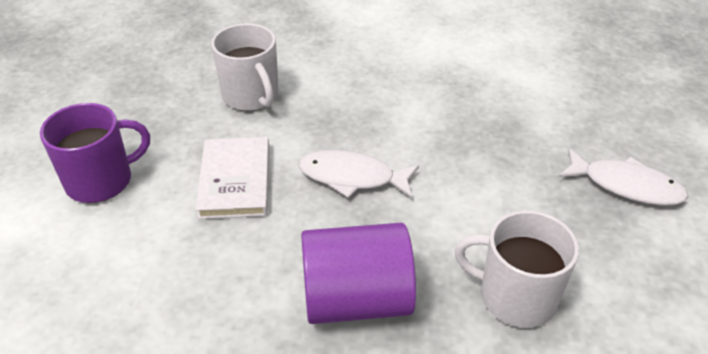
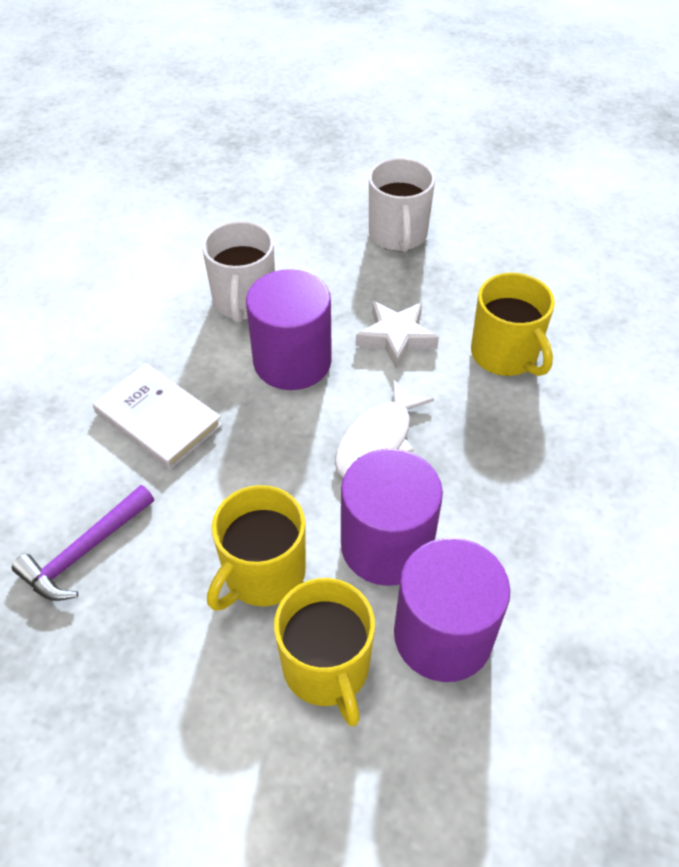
purple cylinder: [301,223,416,324] = 1 -> [246,269,332,390] [341,449,443,586] [394,538,510,682] = 3
purple hammer: none = 0 -> [12,485,154,601] = 1
purple mug: [40,103,150,203] = 1 -> none = 0
white fish: [299,150,419,198] [558,148,688,206] = 2 -> [335,379,434,477] = 1
white star: none = 0 -> [356,301,439,369] = 1
yellow mug: none = 0 -> [207,485,306,611] [274,578,375,727] [471,273,555,376] = 3

